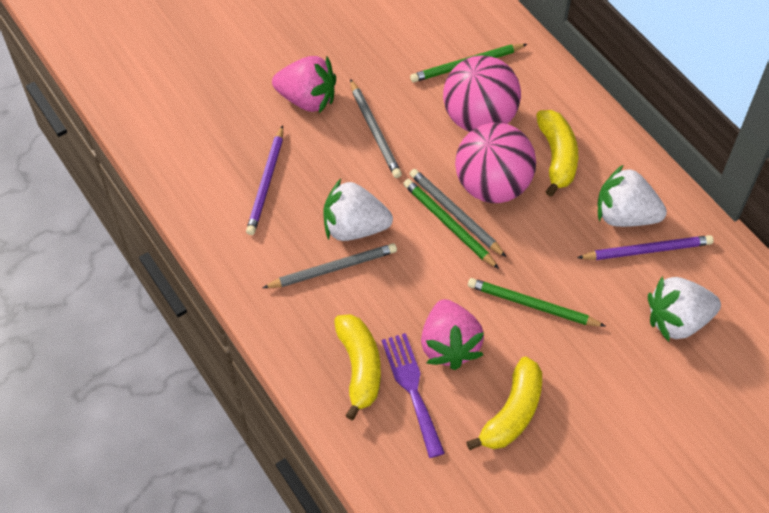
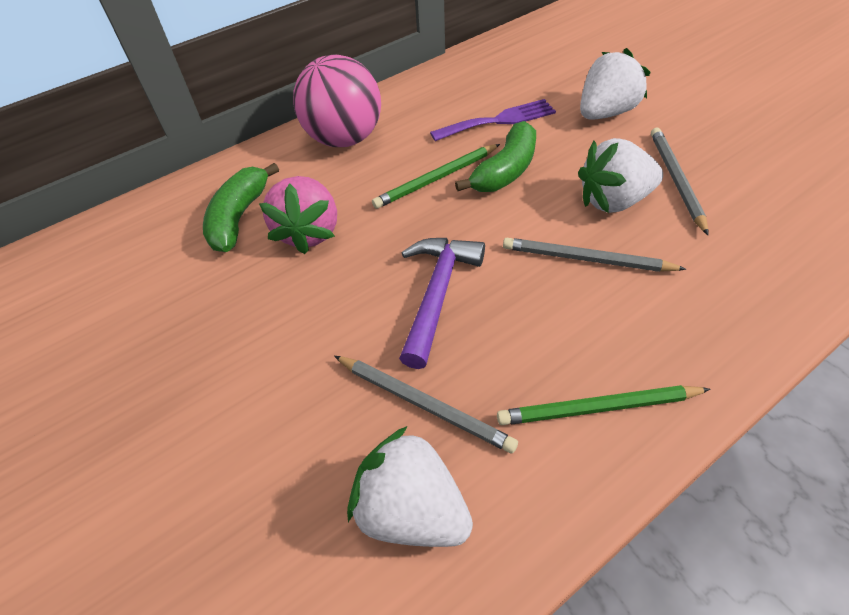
green banana: none = 0 -> [203,163,279,252] [455,121,536,192] = 2
green pencil: [403,179,499,269] [410,44,527,82] [468,278,606,327] = 3 -> [372,144,500,209] [497,385,710,425] = 2
pink ball: [443,55,521,132] [455,122,536,203] = 2 -> [293,55,381,147] = 1
pink strawberry: [272,56,336,113] [421,299,484,370] = 2 -> [259,176,337,254] = 1
purple hammer: none = 0 -> [399,238,485,369] = 1
purple pencil: [246,125,283,235] [577,235,714,260] = 2 -> none = 0
yellow banana: [334,314,381,420] [466,357,542,450] [536,110,578,197] = 3 -> none = 0

